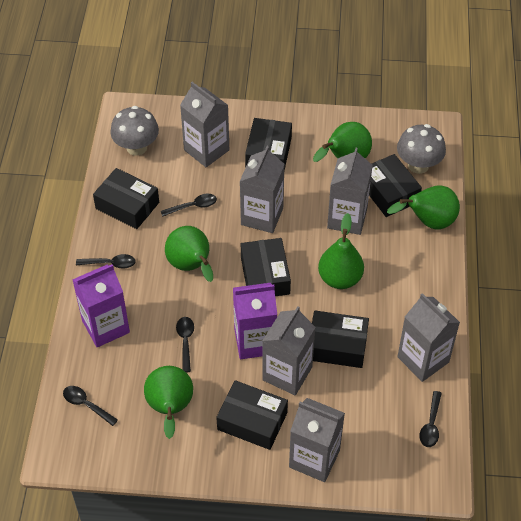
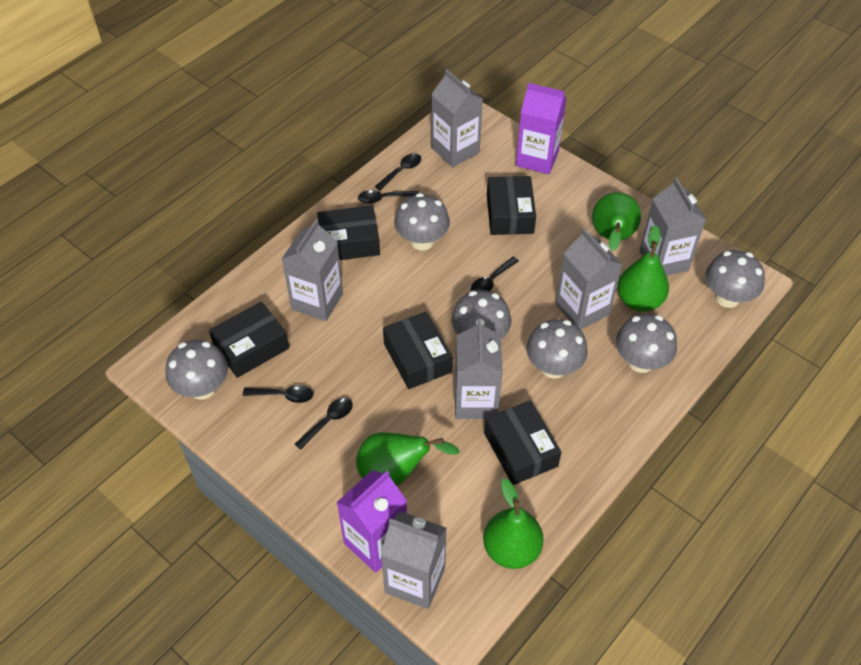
black box: [93,168,159,229] [216,380,288,450] [241,238,291,296] [245,118,292,171] [312,311,369,368] [369,154,422,217] = 6 -> [209,301,289,378] [317,205,380,260] [383,311,453,389] [484,400,561,485] [487,176,536,235] = 5
green pear: [144,366,193,439] [165,226,213,282] [313,122,372,162] [318,213,364,289] [387,185,460,230] = 5 -> [356,432,460,486] [483,478,544,569] [592,192,641,251] [617,225,669,312] = 4
grey mushroom: [110,106,159,156] [397,124,446,174] = 2 -> [165,340,228,400] [394,193,450,250] [452,290,511,339] [526,319,588,378] [616,314,677,373] [705,250,765,308] = 6

